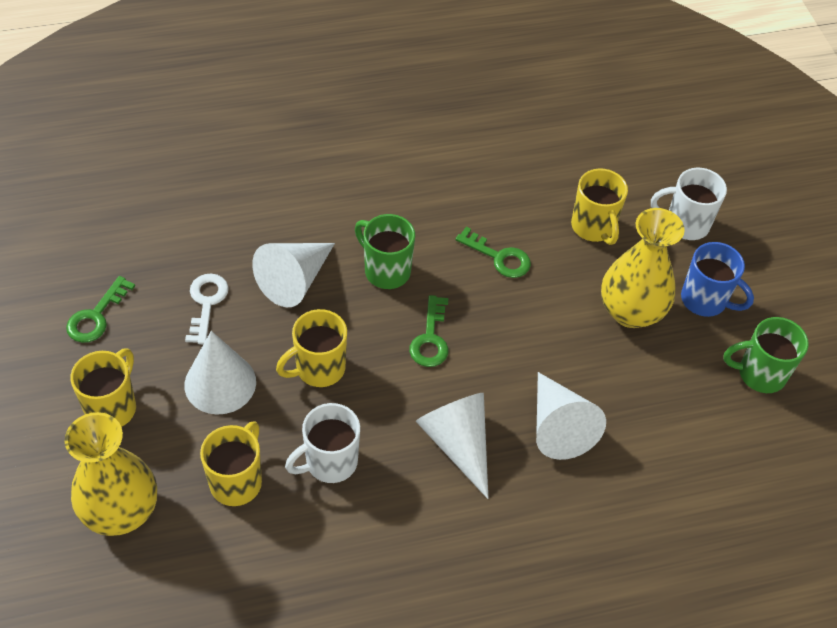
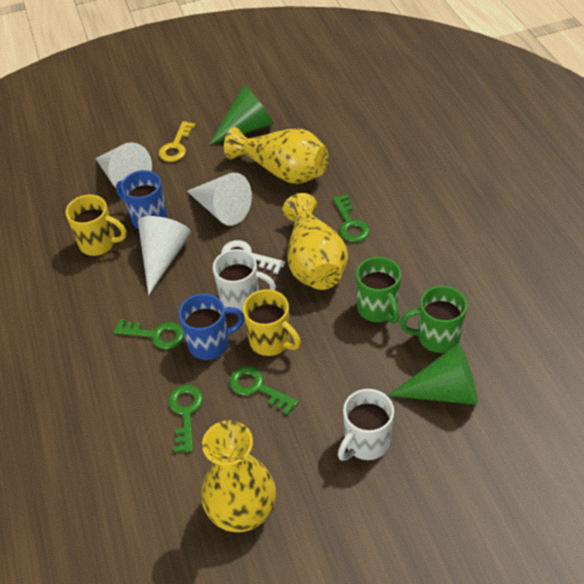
blue mug: [681,242,754,317] = 1 -> [116,170,167,229] [178,294,244,360] = 2
green cone: none = 0 -> [209,85,274,145] [388,343,478,405] = 2
green key: [66,276,135,343] [409,295,449,367] [455,227,531,278] = 3 -> [114,319,184,349] [168,385,203,453] [229,366,298,415] [333,195,370,242] = 4
white cone: [184,331,256,415] [252,243,335,307] [416,393,488,499] [536,372,606,460] = 4 -> [95,142,152,188] [138,216,191,295] [187,173,252,225] = 3
yellow key: none = 0 -> [159,121,195,162] = 1
yellow mug: [70,349,136,427] [200,421,262,506] [276,309,347,387] [571,169,628,245] = 4 -> [65,195,127,256] [243,289,301,356] = 2
yellow vase: [65,412,157,536] [601,208,685,328] = 2 -> [201,420,276,532] [224,127,328,184] [283,193,348,290] = 3

